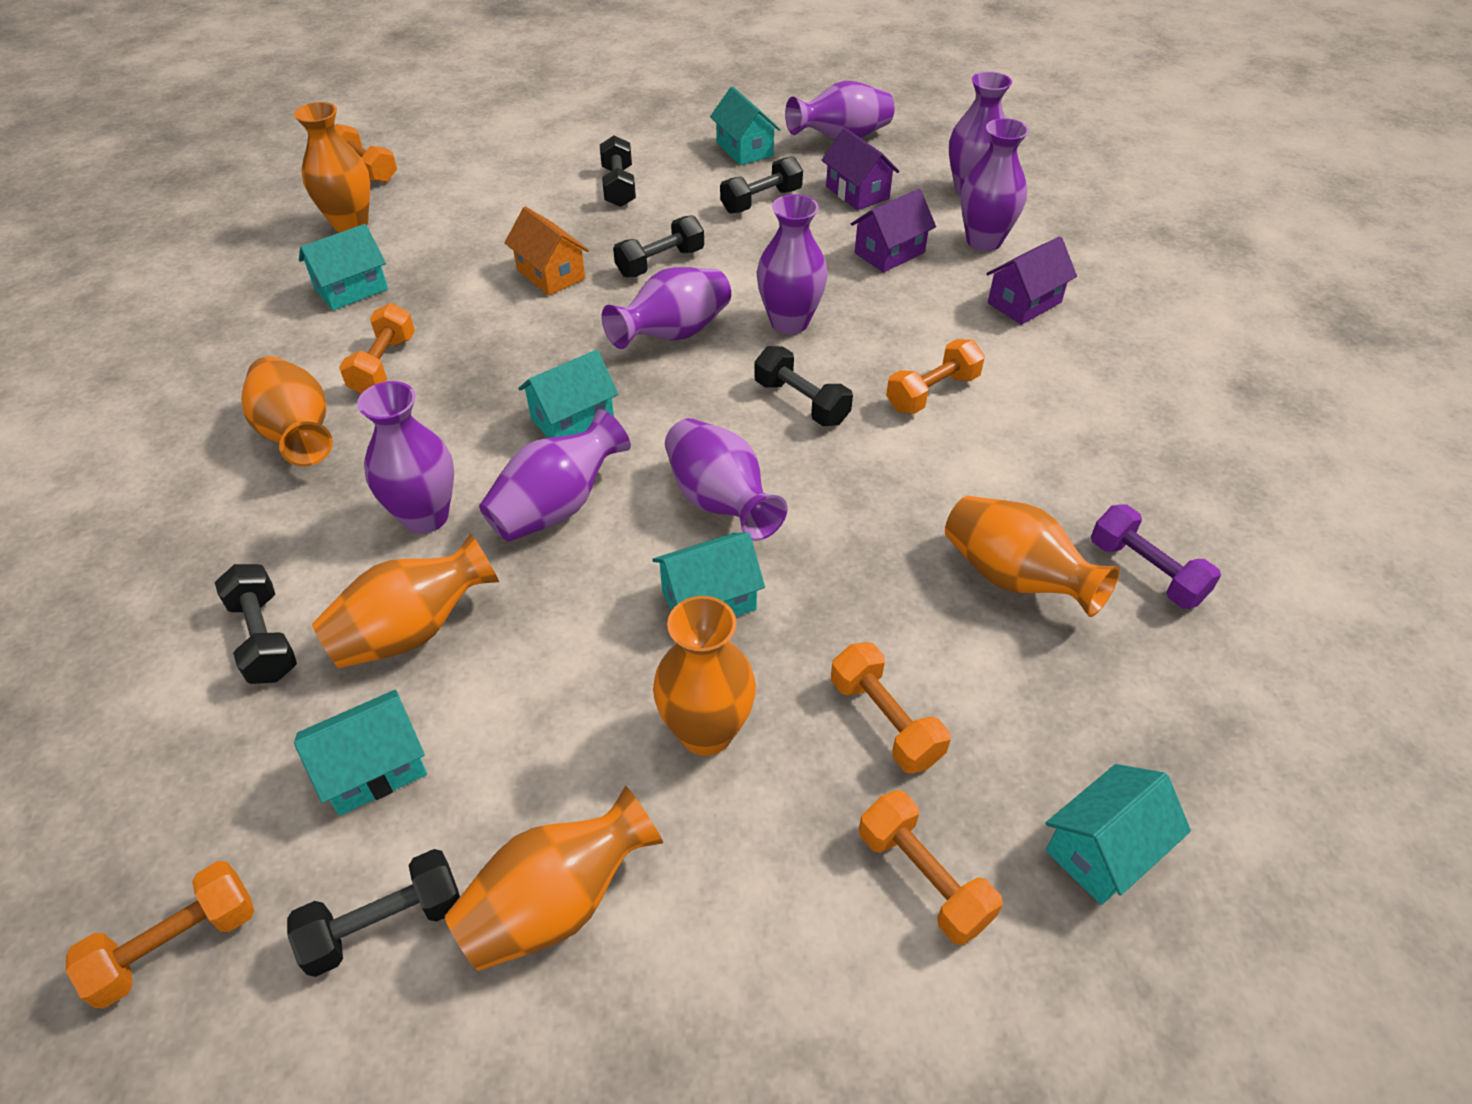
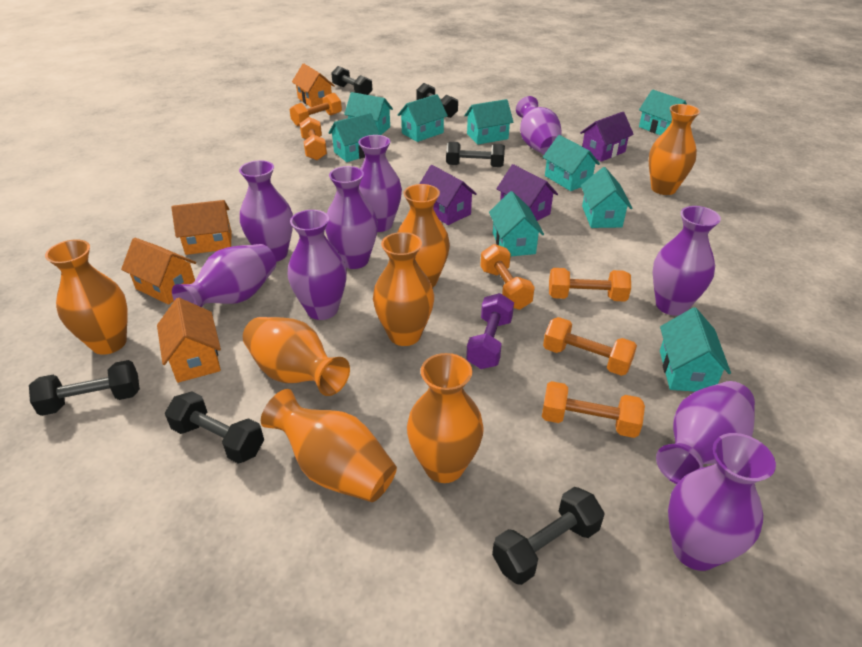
orange house: [505,206,589,295] = 1 -> [121,238,196,305] [157,298,221,383] [171,200,231,255] [292,64,335,107] = 4
orange vase: [241,356,333,466] [294,102,370,232] [312,533,499,668] [445,786,663,971] [653,596,756,756] [945,496,1120,617] = 6 -> [45,239,128,355] [243,317,350,396] [261,389,397,502] [373,232,434,346] [398,184,450,288] [407,353,484,483] [649,104,700,195] = 7
purple vase: [357,381,454,534] [479,409,631,542] [602,267,731,349] [665,418,787,541] [756,194,828,334] [785,81,894,140] [949,71,1012,197] [961,118,1029,251] = 8 -> [172,244,276,307] [239,160,293,262] [288,210,347,320] [325,166,378,269] [358,135,402,232] [516,96,562,155] [653,206,721,316] [656,381,755,484] [668,433,776,571] = 9
turquoise house: [294,690,427,816] [299,224,388,310] [518,350,618,438] [652,533,765,617] [710,86,781,165] [1046,764,1191,905] = 6 -> [329,113,380,162] [344,92,393,135] [398,94,448,142] [464,99,513,144] [489,191,544,256] [543,135,600,191] [581,167,632,228] [639,90,687,135] [660,307,731,392] = 9

